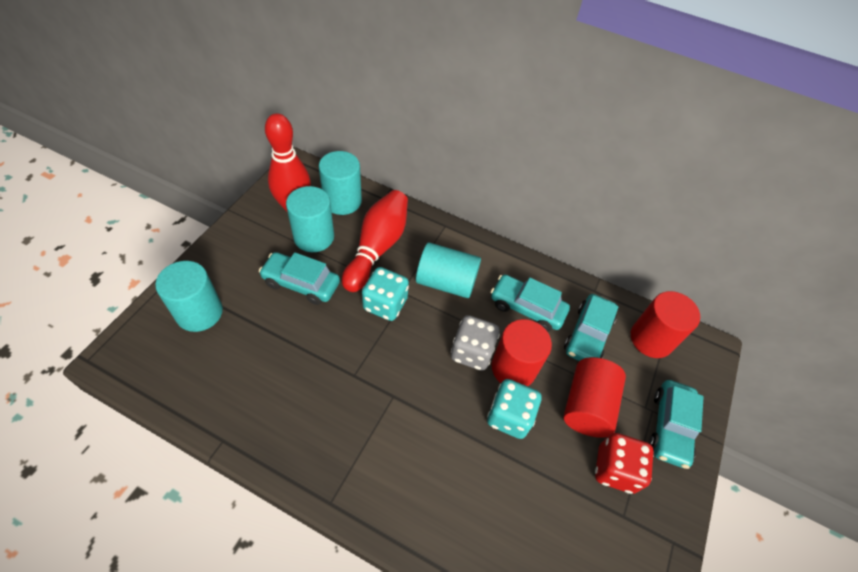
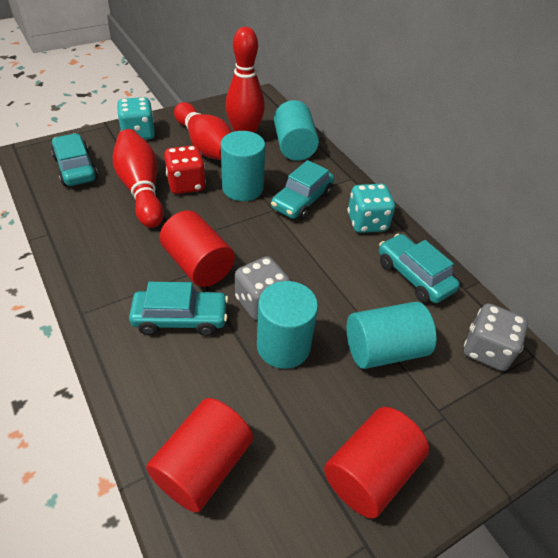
grey dice: [451,315,500,371] = 1 -> [235,256,290,320] [464,303,528,371] = 2
red bowling pin: [265,113,311,213] [342,190,408,292] = 2 -> [113,129,164,228] [174,102,232,160] [226,27,265,133] = 3

